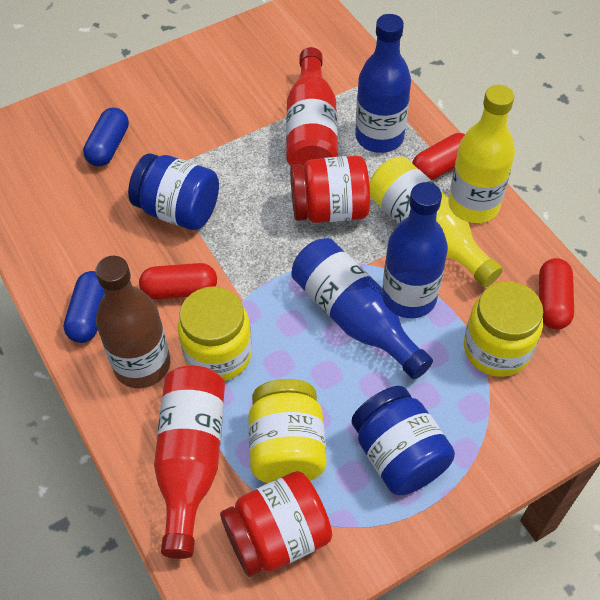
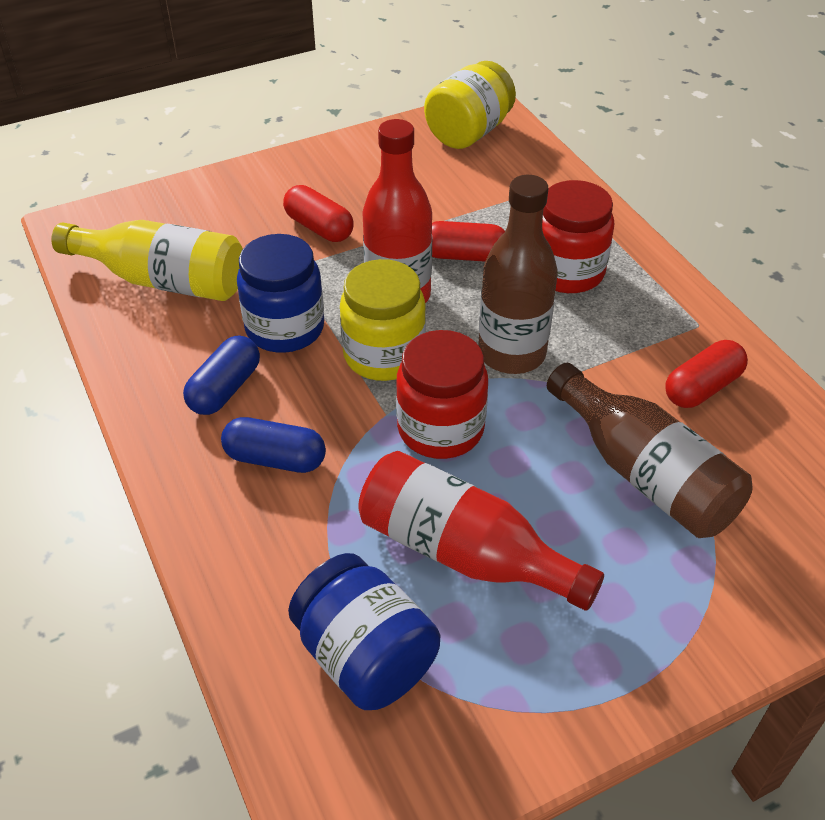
blue bottle: [292,238,433,379] [355,14,411,153] [382,182,448,318] = 3 -> none = 0
brown bottle: [96,256,170,388] = 1 -> [478,175,558,374] [547,363,753,538] = 2
yellow bottle: [369,157,503,287] [449,85,515,223] = 2 -> [51,220,243,301] = 1
yellow jar: [178,286,252,381] [248,379,327,483] [464,281,543,377] = 3 -> [340,259,426,381] [424,61,516,149] = 2

